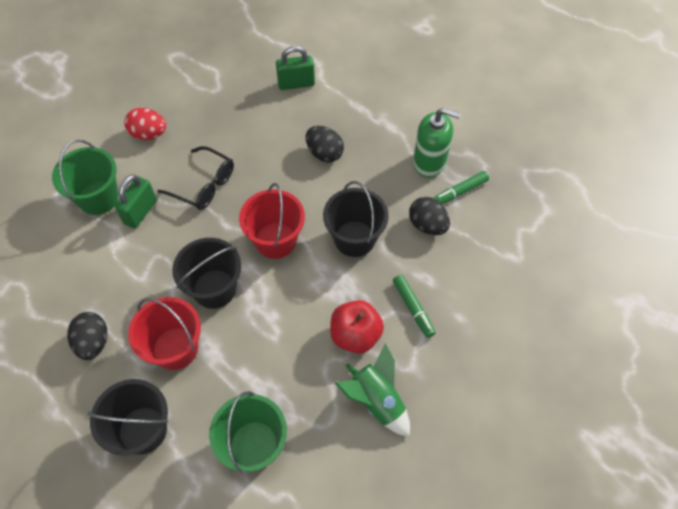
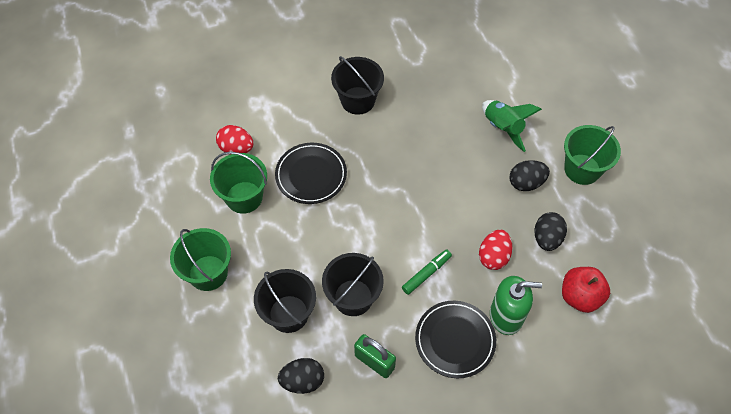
black glasses: [158,146,234,210] = 1 -> none = 0
black plate: none = 0 -> [275,143,347,204] [415,301,496,378] = 2
green bucket: [52,140,119,215] [209,391,287,474] = 2 -> [170,228,231,291] [210,152,267,214] [564,125,621,185] = 3
green marker: [393,275,435,338] [433,171,489,204] = 2 -> [402,250,452,295] = 1
green padlock: [114,175,157,229] [276,46,315,90] = 2 -> [354,334,396,378] = 1
red bucket: [128,297,201,370] [239,183,305,259] = 2 -> none = 0
red egg: [124,108,166,140] = 1 -> [216,125,253,155] [479,230,512,270] = 2

